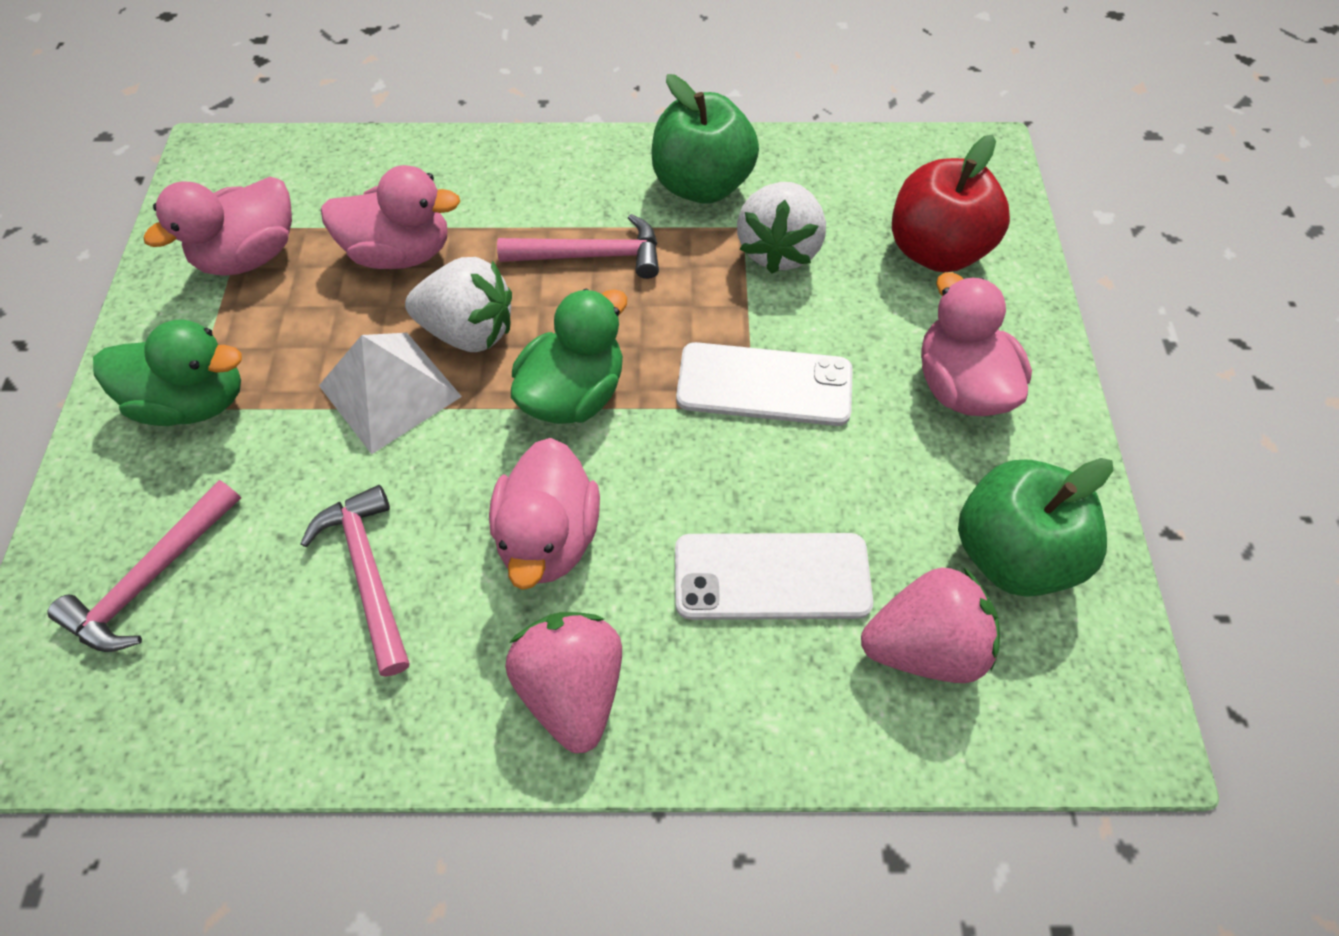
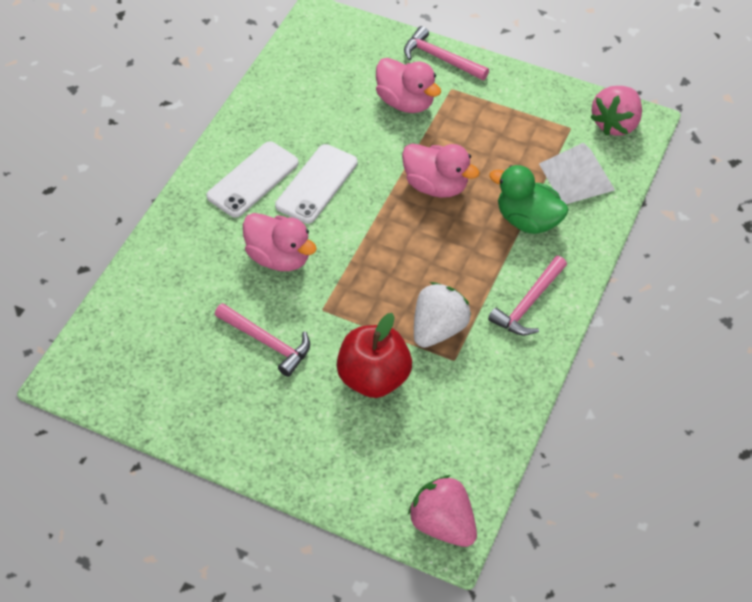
green apple: [651,74,759,204] [958,458,1113,597] = 2 -> none = 0
green duck: [93,319,242,426] [511,289,627,424] = 2 -> [489,165,569,234] = 1
pink duck: [144,177,292,276] [321,165,460,269] [489,438,600,590] [921,273,1032,416] = 4 -> [243,213,317,271] [376,58,441,113] [402,143,480,198] = 3
white strawberry: [405,257,512,352] [737,182,826,274] = 2 -> [414,282,471,348] = 1

